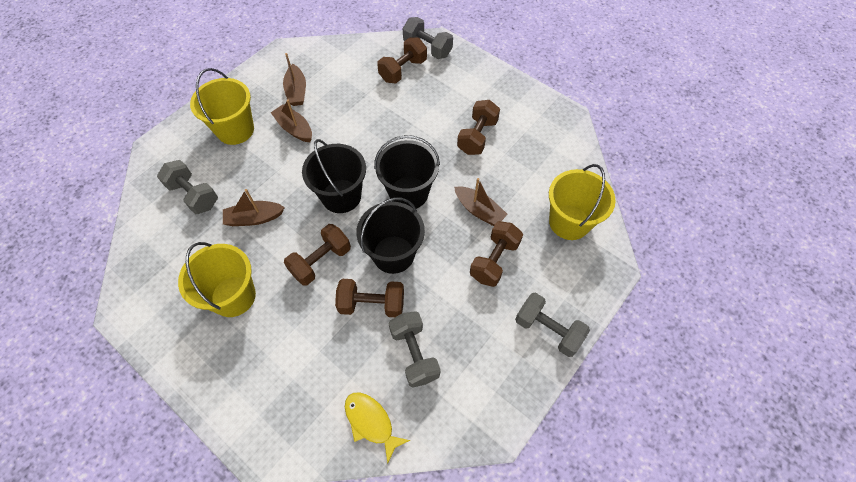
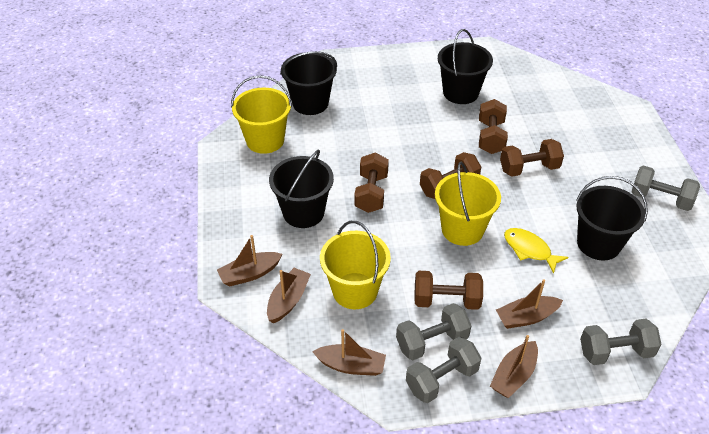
black bucket: [302,139,366,213] [356,197,425,274] [374,135,440,209] = 3 -> [269,149,334,228] [280,51,337,115] [438,29,493,104] [576,176,648,260] = 4
brown boat: [223,189,285,226] [271,100,312,142] [283,53,306,106] [454,178,508,226] = 4 -> [217,235,282,286] [267,268,311,323] [312,329,386,376] [490,335,538,398] [496,279,563,329] = 5

